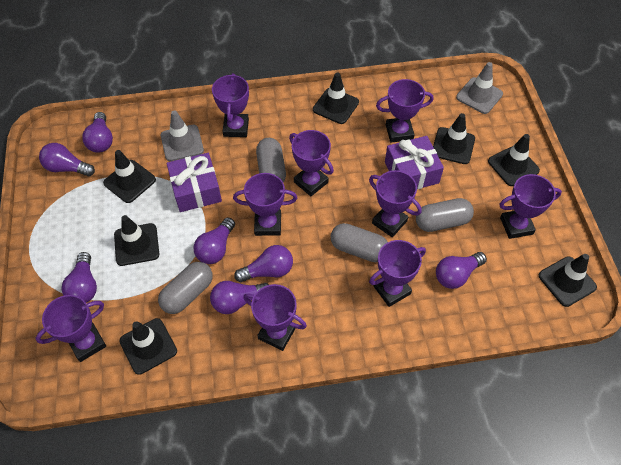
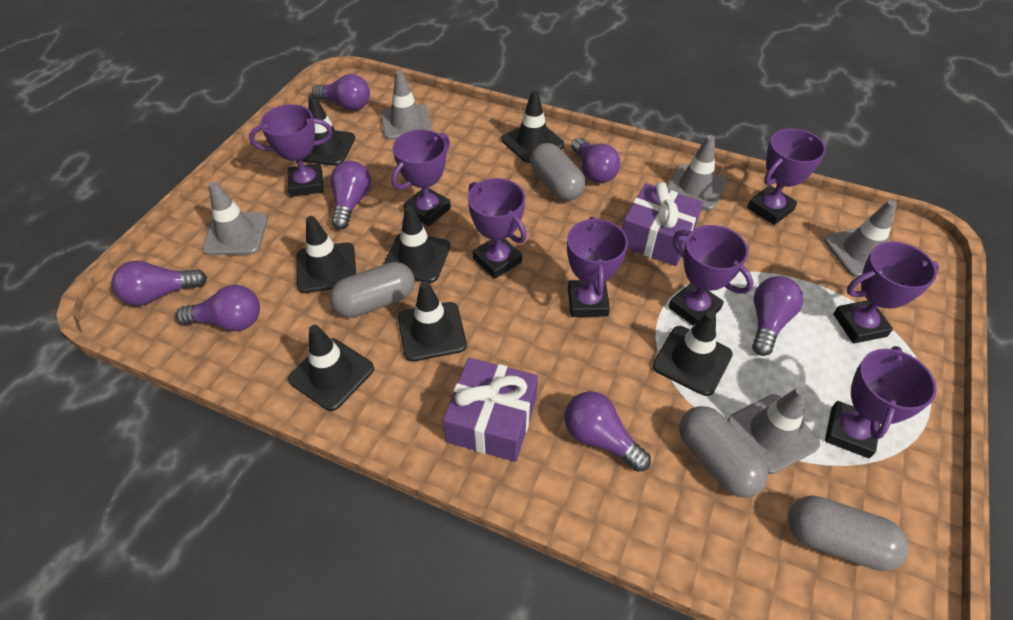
grey traffic cone: [161,110,204,161] [456,62,503,114] = 2 -> [202,182,268,255] [381,70,432,140] [667,135,727,211] [727,387,820,474] [824,200,897,277] = 5
purple trophy: [35,295,106,362] [212,73,249,137] [233,173,297,236] [243,284,307,351] [289,130,334,196] [369,170,422,237] [369,240,426,307] [376,79,433,142] [499,174,562,239] = 9 -> [249,104,333,197] [391,129,451,226] [468,178,527,279] [567,216,628,317] [668,225,754,326] [747,128,826,225] [825,346,937,458] [833,241,939,344] = 8

